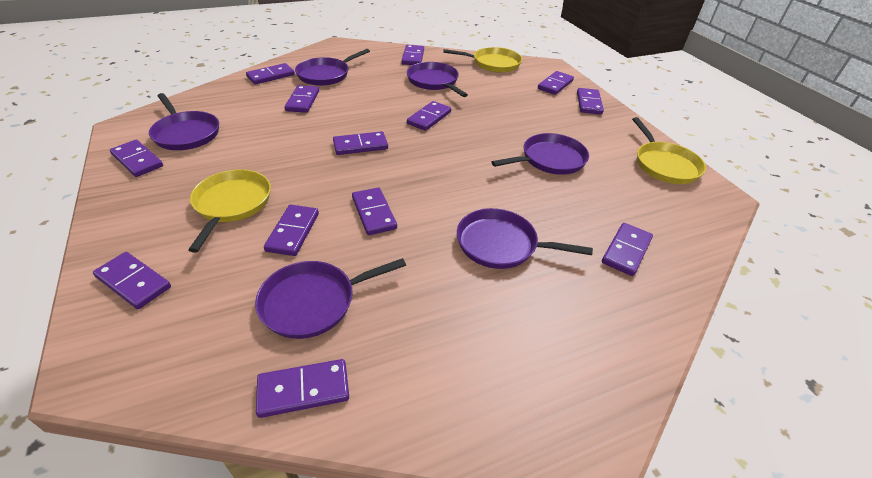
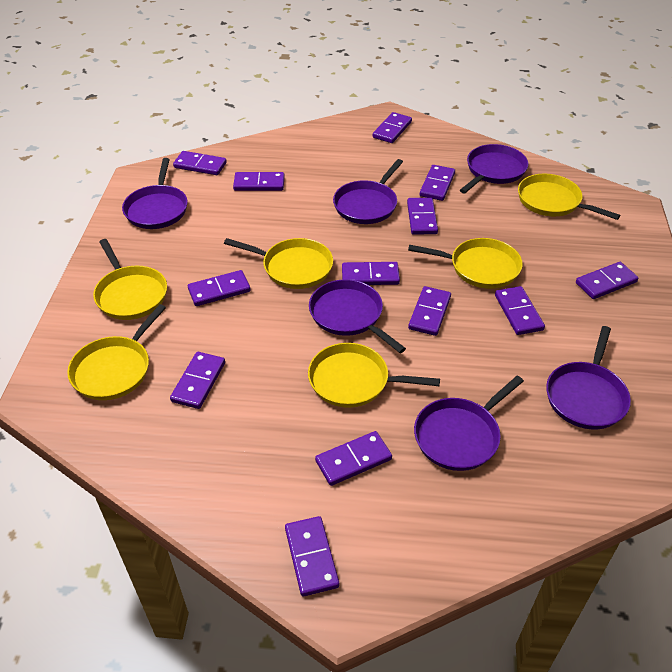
yellow pan: [188,169,271,253] [443,47,522,73] [632,117,706,184] = 3 -> [67,304,166,400] [93,239,167,320] [224,238,333,289] [308,343,440,408] [408,238,523,289] [518,174,620,220] = 6

